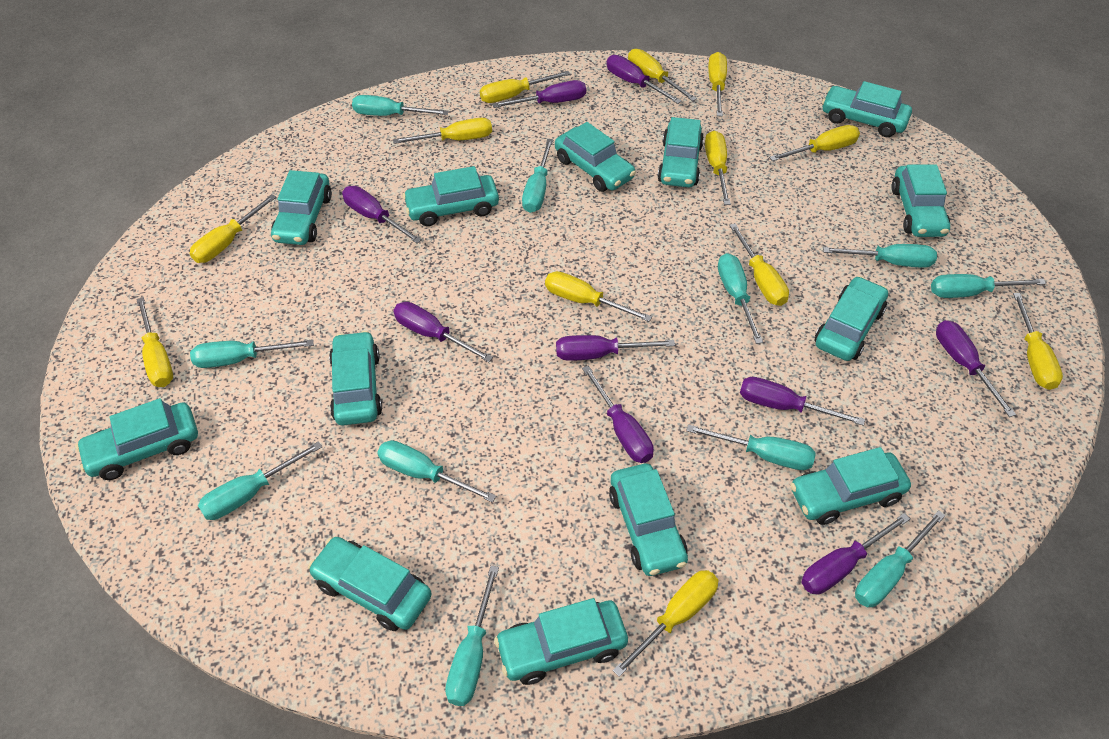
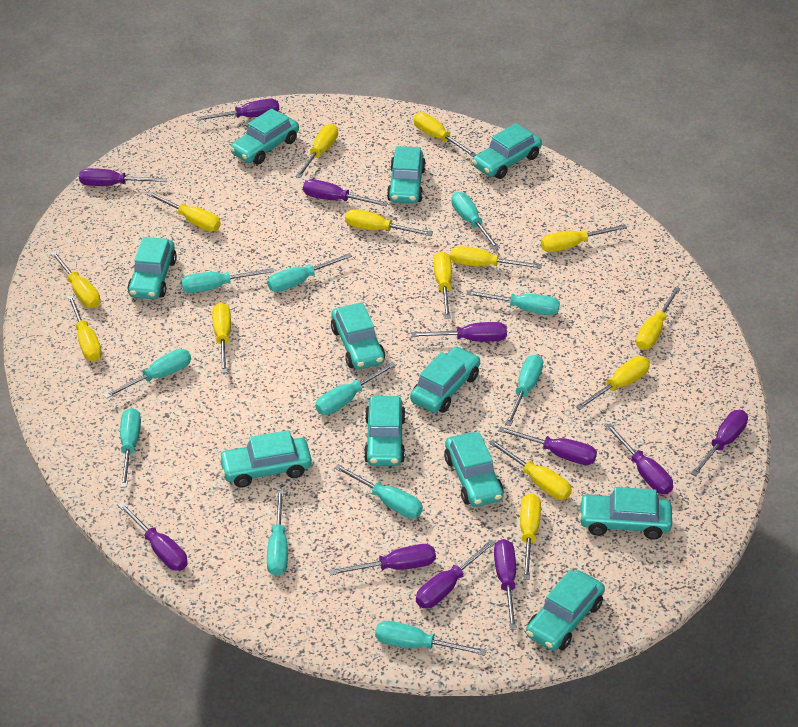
purple screwdriver: [342,186,422,244] [393,302,493,362] [492,80,586,108] [556,335,675,361] [582,365,654,463] [607,55,682,104] [740,377,865,426] [801,513,910,594] [936,320,1016,417] = 9 -> [79,168,167,186] [118,502,188,571] [196,99,279,121] [303,179,388,206] [329,544,436,576] [411,322,507,342] [416,539,495,608] [494,539,517,630] [498,426,597,465] [605,424,673,494] [690,410,748,476] = 11
turquoise car: [76,398,198,480] [271,170,332,245] [308,537,432,631] [329,331,382,425] [403,166,499,226] [494,598,628,685] [555,122,636,192] [609,464,688,576] [657,117,704,187] [790,447,911,525] [815,276,888,361] [822,81,912,137] [891,164,950,237] = 13 -> [128,237,177,299] [218,430,312,488] [230,109,299,165] [331,302,385,370] [364,396,406,466] [387,146,426,204] [410,346,480,413] [444,432,504,507] [472,123,542,179] [526,570,605,651] [578,487,672,540] = 11
yellow screwdriver: [136,297,173,387] [190,194,276,263] [393,118,492,144] [480,71,570,103] [545,271,652,322] [613,570,718,677] [628,49,697,101] [705,131,731,205] [708,52,727,117] [729,223,789,306] [769,125,860,161] [1013,293,1063,390] = 12 -> [51,251,101,308] [68,295,102,361] [147,192,221,232] [212,302,231,373] [295,124,338,178] [345,209,433,236] [413,112,477,157] [434,251,452,319] [450,246,542,269] [489,439,572,500] [520,493,541,580] [541,224,627,252] [575,356,650,410] [636,287,680,350] = 14

